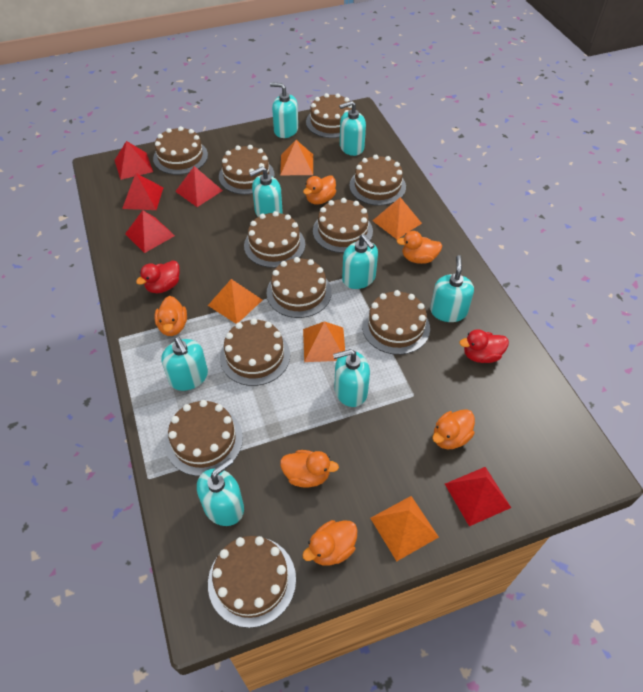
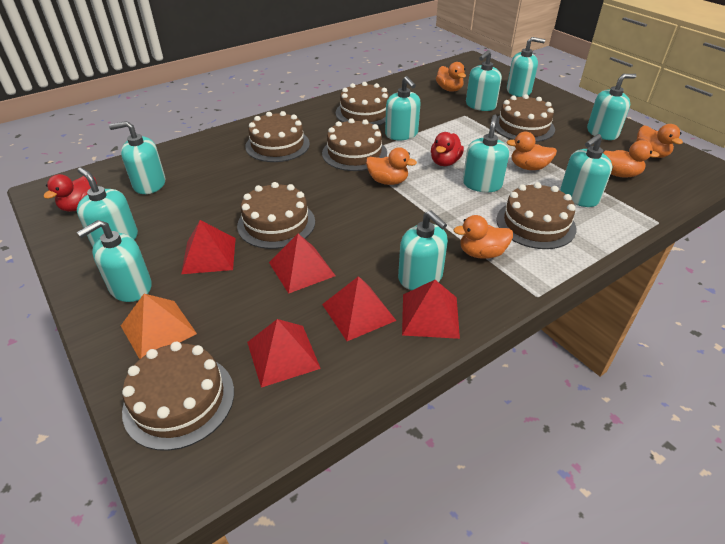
brown cake: [153,126,208,175] [165,400,243,476] [208,536,296,628] [219,145,275,195] [220,318,290,386] [244,211,305,268] [267,257,332,318] [306,93,352,138] [313,198,373,253] [349,155,406,206] [362,290,430,355] = 11 -> [122,342,234,451] [237,182,315,249] [245,111,310,162] [322,118,387,171] [336,82,389,125] [495,94,555,142] [496,182,576,249] = 7
orange pyramid: [208,279,262,324] [280,140,313,175] [303,321,345,362] [370,496,439,561] [372,197,422,239] = 5 -> [121,294,197,359] = 1
turquoise soap dispenser: [161,337,208,391] [197,458,244,526] [249,167,283,217] [270,82,298,138] [333,349,370,407] [339,101,366,156] [342,234,378,289] [430,255,474,322] = 8 -> [77,167,138,247] [77,220,152,302] [109,121,166,194] [385,76,421,140] [398,210,448,290] [463,115,509,192] [466,50,502,111] [507,37,545,97] [560,134,613,207] [587,74,636,140] = 10

